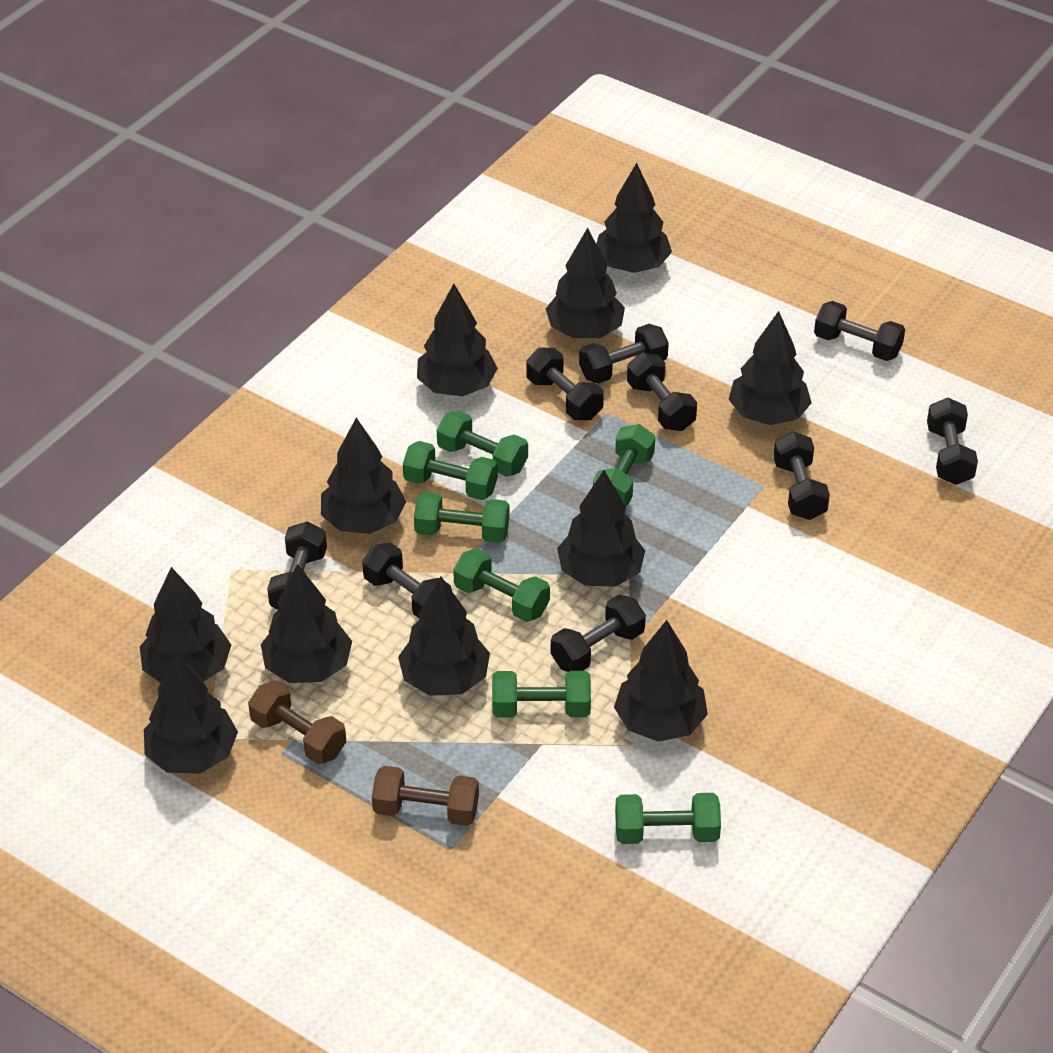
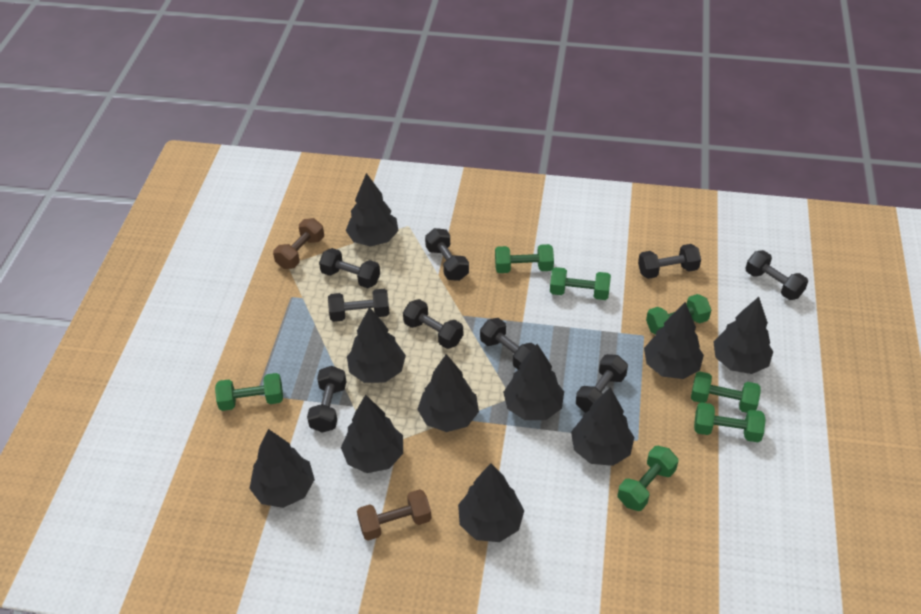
black tree: [140,567,231,683] [144,653,238,774] [261,564,352,683] [321,418,406,534] [398,577,490,696] [417,284,498,396] [546,228,625,338] [557,470,645,587] [597,163,672,273] [614,620,708,742] [729,311,812,425] = 11 -> [249,429,315,508] [341,395,403,473] [346,173,399,247] [347,307,406,383] [417,354,479,432] [458,463,524,542] [503,344,564,420] [571,387,634,466] [644,302,704,379] [713,297,773,374] = 10

